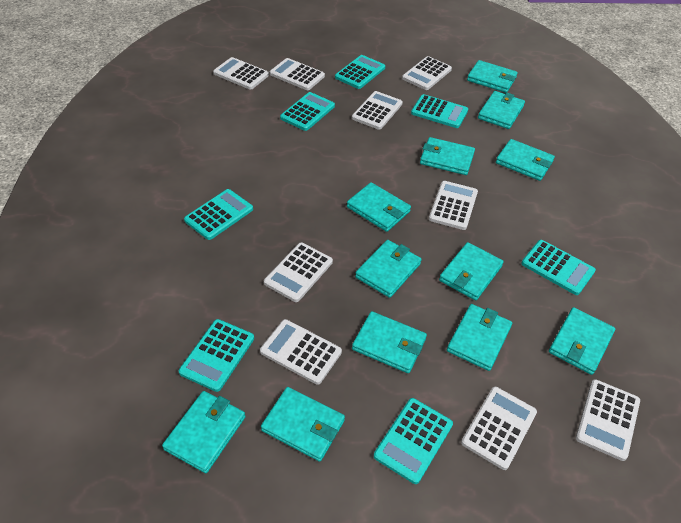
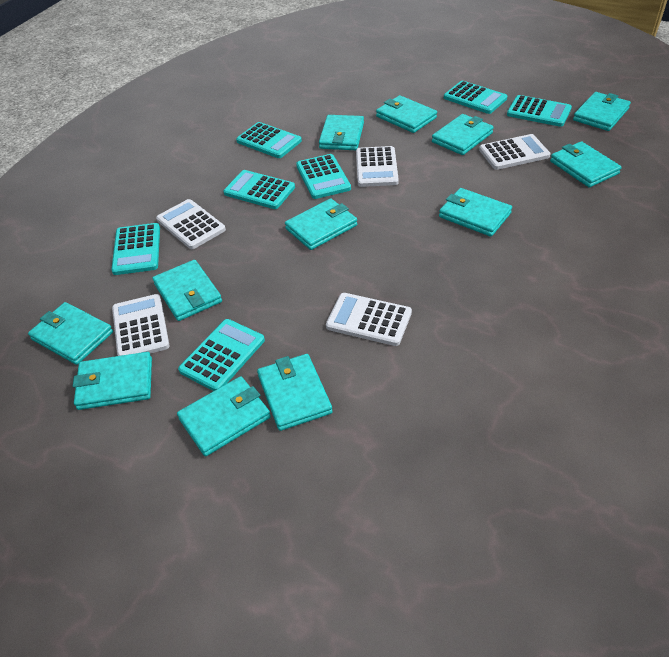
white calculator: [213,57,269,90] [260,319,342,385] [264,242,333,302] [270,58,325,90] [352,91,403,130] [402,56,452,90] [429,181,478,230] [461,387,537,470] [576,379,640,461] = 9 -> [112,294,170,356] [156,199,226,249] [326,293,412,346] [356,146,399,187] [479,134,550,170] = 5

